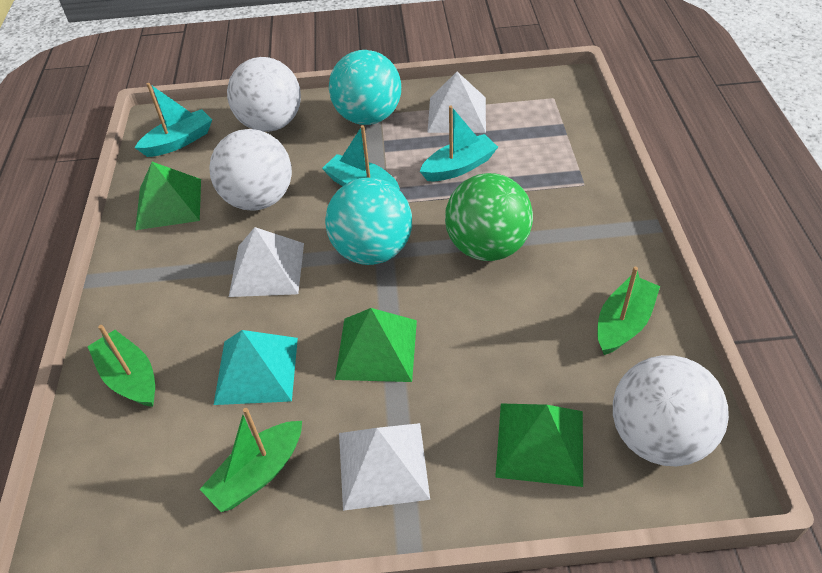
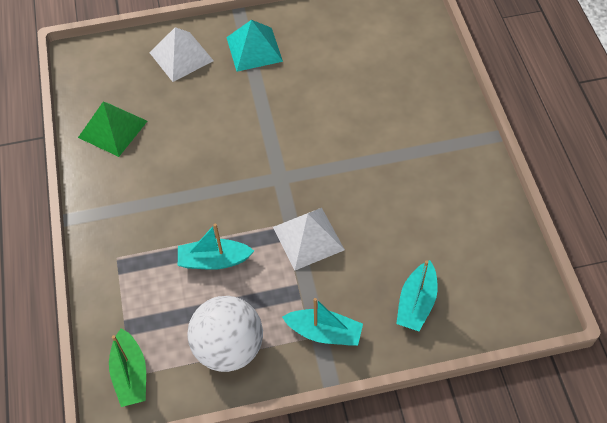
green ball: [445,173,533,261] = 1 -> none = 0
green boat: [87,325,155,407] [200,408,302,512] [597,267,660,355] = 3 -> [109,328,146,407] = 1
green pyramid: [135,162,201,230] [335,308,417,382] [495,404,583,487] = 3 -> [78,102,147,157] = 1
turquoise ball: [325,178,412,265] [329,50,401,125] = 2 -> none = 0
white ball: [209,129,292,211] [227,57,301,132] [613,355,729,467] = 3 -> [187,296,263,372] = 1
white pyramid: [229,227,304,297] [339,423,430,511] [427,72,486,133] = 3 -> [149,27,214,82] [273,208,345,270] = 2

